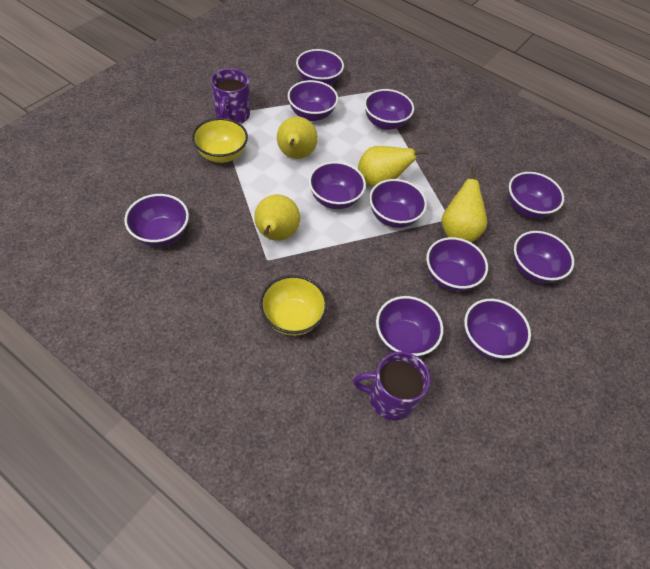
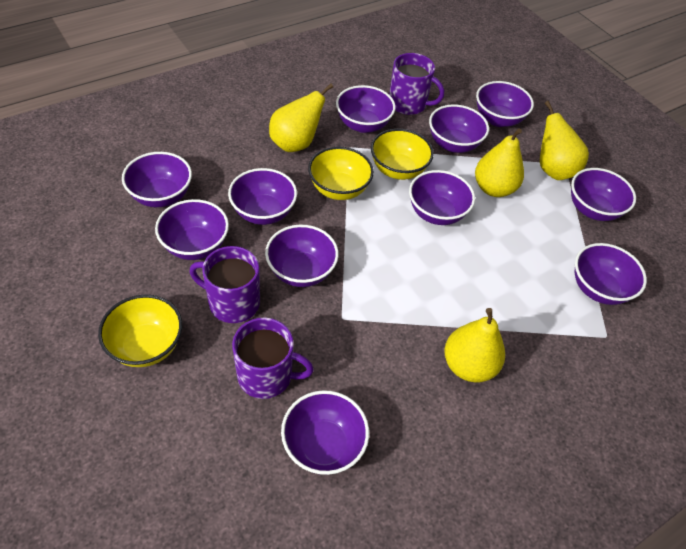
purple mug: [211,69,250,124] [353,351,430,421] = 2 -> [189,246,260,323] [232,317,314,399] [389,53,444,115] = 3
yellow bowl: [192,118,248,163] [260,275,327,336] = 2 -> [98,294,182,367] [308,147,374,200] [371,129,434,180] = 3

